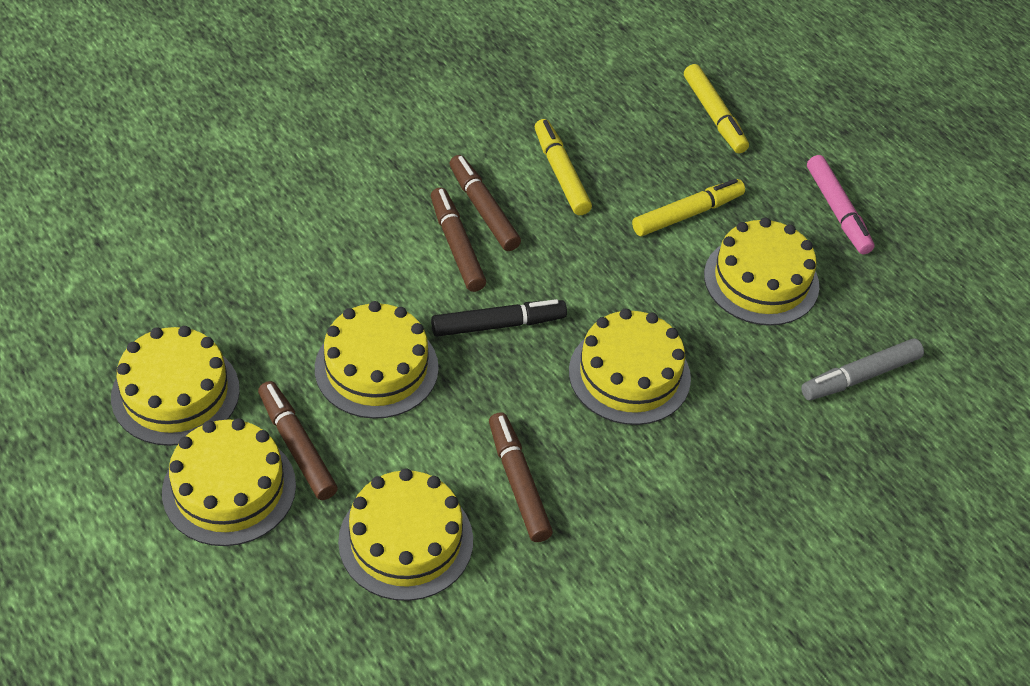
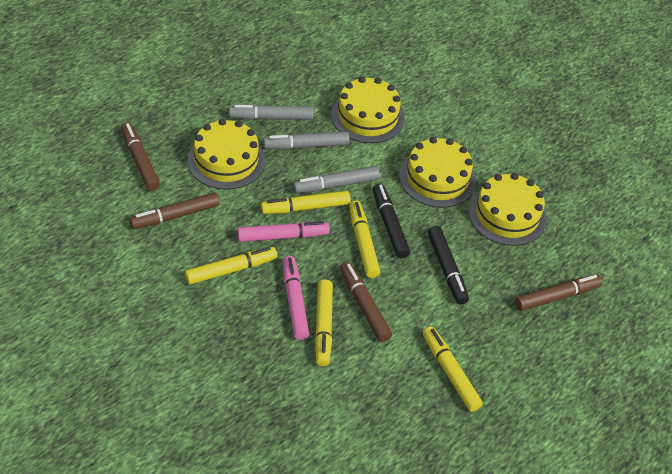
black marker: [431,299,567,337] = 1 -> [373,183,410,258] [428,226,469,305] = 2
grey marker: [801,338,924,400] = 1 -> [229,105,313,120] [263,131,349,150] [293,166,380,193] = 3
pink marker: [807,155,874,254] = 1 -> [237,221,330,242] [283,256,309,340] = 2
yellow cake: [111,326,240,446] [162,418,296,546] [315,301,439,419] [338,468,473,601] [569,308,691,425] [704,217,819,326] = 6 -> [188,119,265,190] [331,77,405,143] [400,137,476,208] [469,173,547,246] = 4
yellow marker: [535,119,592,215] [632,179,745,236] [684,64,749,153] = 3 -> [185,247,277,285] [261,191,351,214] [315,279,333,366] [349,200,380,278] [423,326,483,412] = 5

